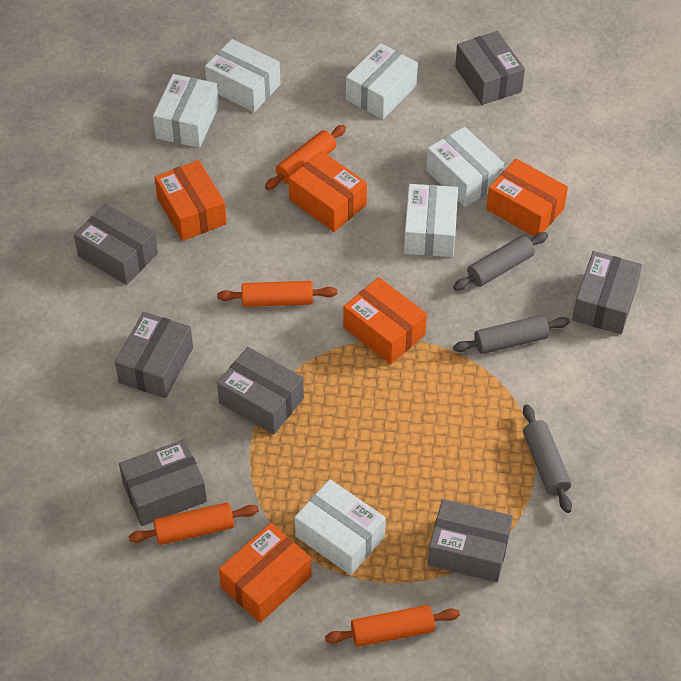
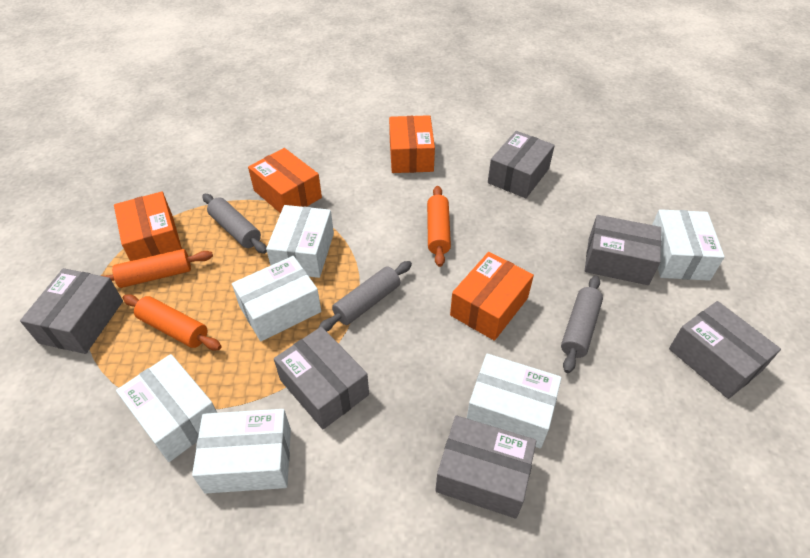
grey box: [74,204,158,285] [115,312,193,398] [119,439,207,526] [217,347,304,434] [428,499,513,582] [455,31,525,105] [572,251,642,334] = 7 -> [20,268,123,354] [274,327,369,429] [435,415,536,519] [488,131,555,198] [585,215,661,285] [669,301,781,399] = 6
orange box: [155,160,227,241] [219,523,311,623] [288,151,367,232] [343,277,427,364] [486,159,568,236] = 5 -> [114,191,182,261] [248,148,322,213] [389,115,435,173] [450,252,534,341] = 4
orange rolling pin: [129,502,259,545] [217,281,337,307] [265,125,346,190] [325,605,460,647] = 4 -> [99,249,213,288] [123,294,221,350] [427,186,451,267] = 3

